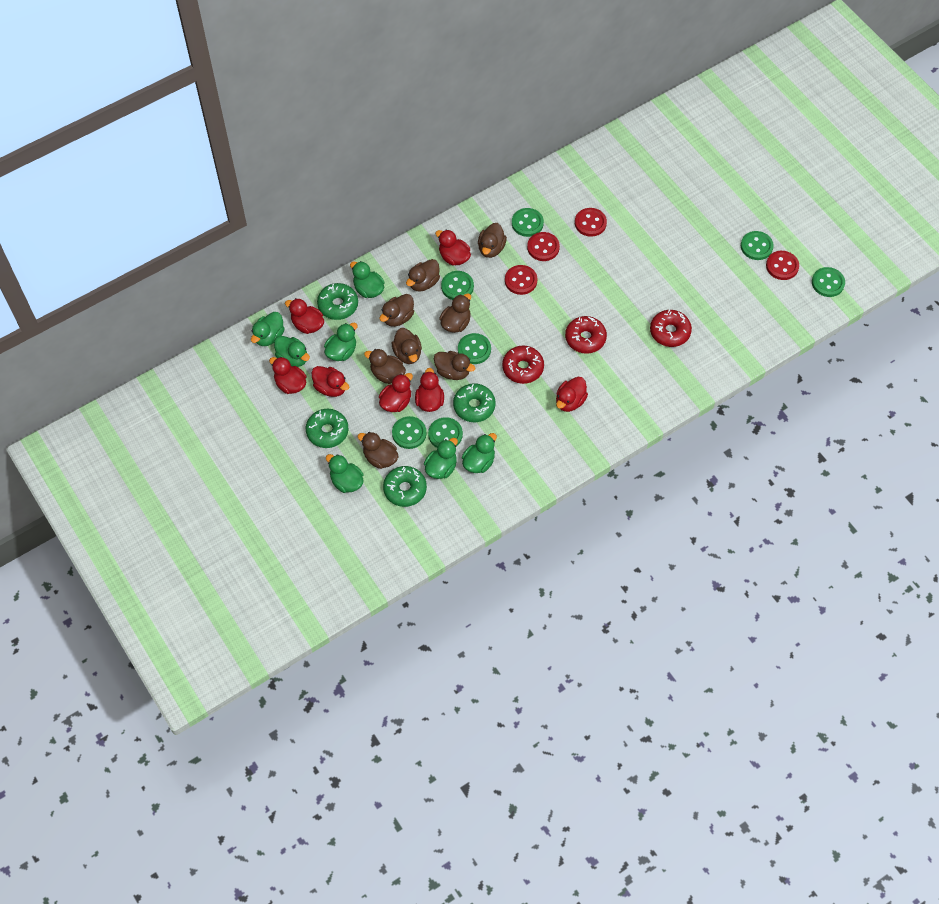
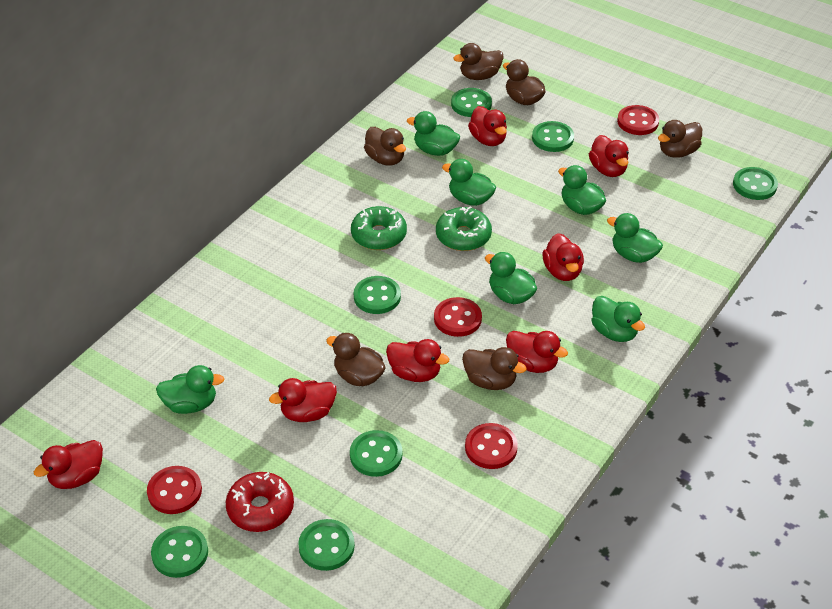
brown duck: [357,432,399,469] [364,349,406,384] [380,294,414,327] [392,328,422,364] [406,259,440,292] [434,351,475,380] [439,293,471,333] [478,223,507,258] = 8 -> [326,333,386,386] [364,127,406,166] [454,43,504,80] [462,347,527,390] [503,59,546,105] [658,120,702,158] = 6
green donut: [306,409,348,448] [317,283,358,320] [383,466,427,507] [453,383,496,422] = 4 -> [351,206,407,250] [436,207,492,251] = 2
red donut: [502,346,544,384] [565,316,607,354] [650,310,692,347] = 3 -> [226,472,294,532] = 1

